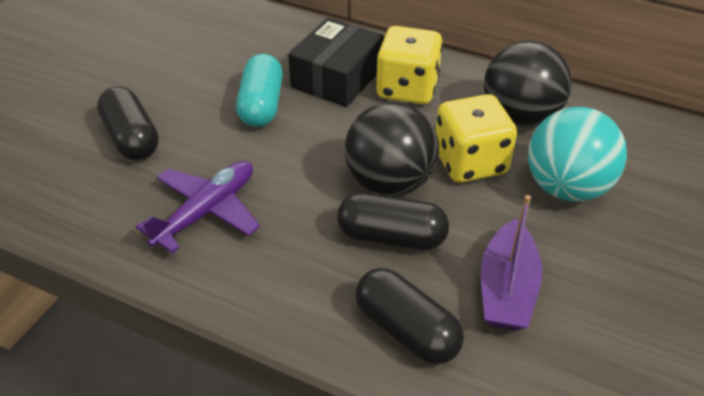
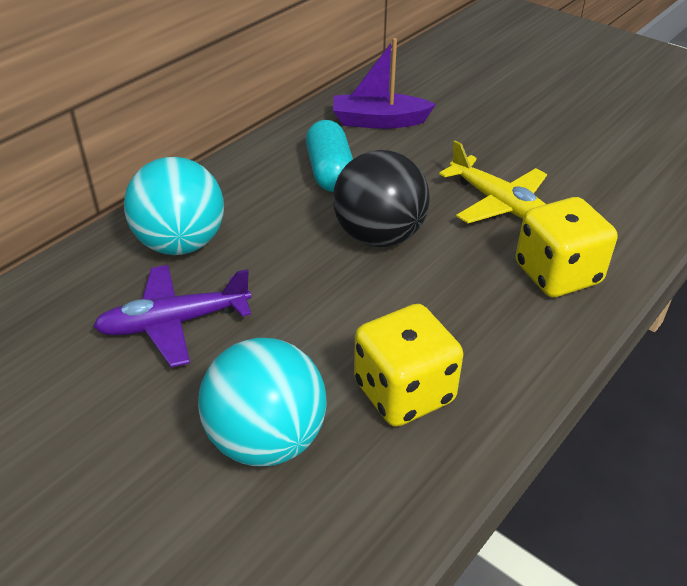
black ball: [345,102,439,196] [484,41,572,127] = 2 -> [333,150,430,247] = 1
black box: [288,17,384,107] = 1 -> none = 0
black capsule: [97,86,159,160] [337,193,449,250] [356,268,464,364] = 3 -> none = 0
turquoise ball: [528,107,627,202] = 1 -> [124,157,224,255] [198,338,327,467] = 2
yellow plane: none = 0 -> [439,140,547,223] = 1

